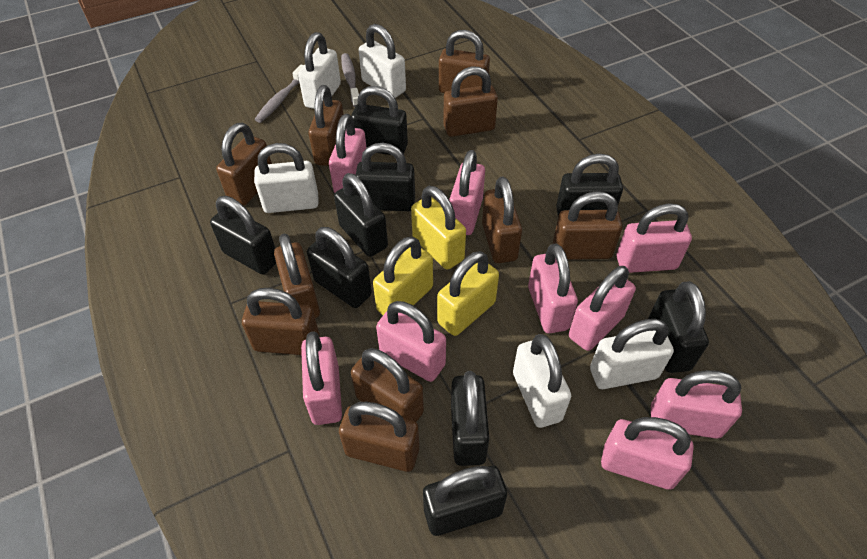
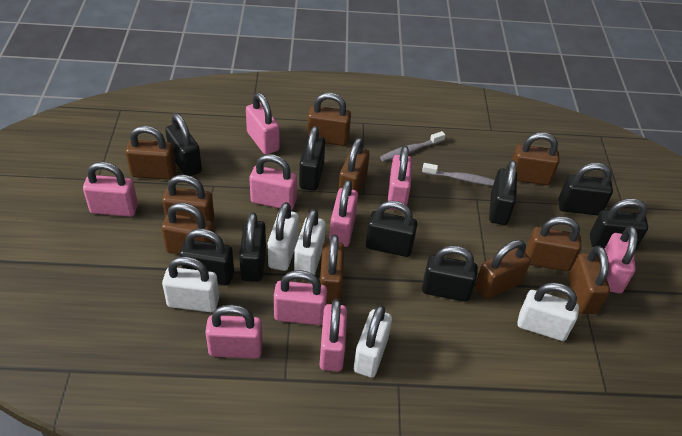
yellow padlock: [373,236,433,315] [411,186,466,270] [437,251,499,336] = 3 -> none = 0

